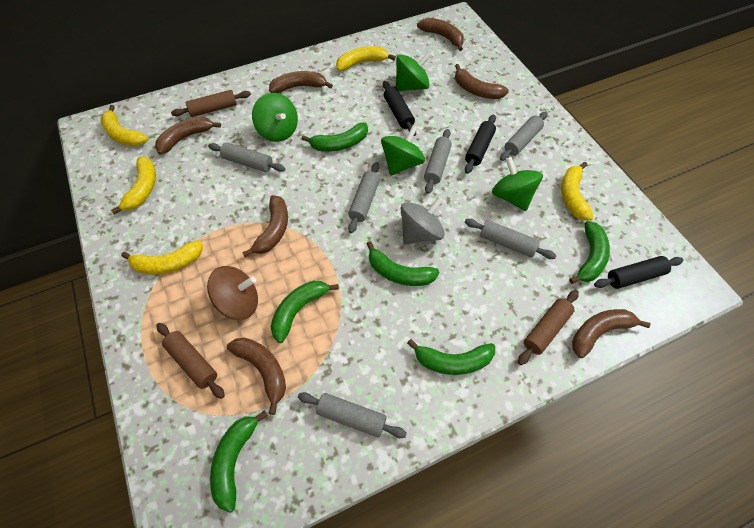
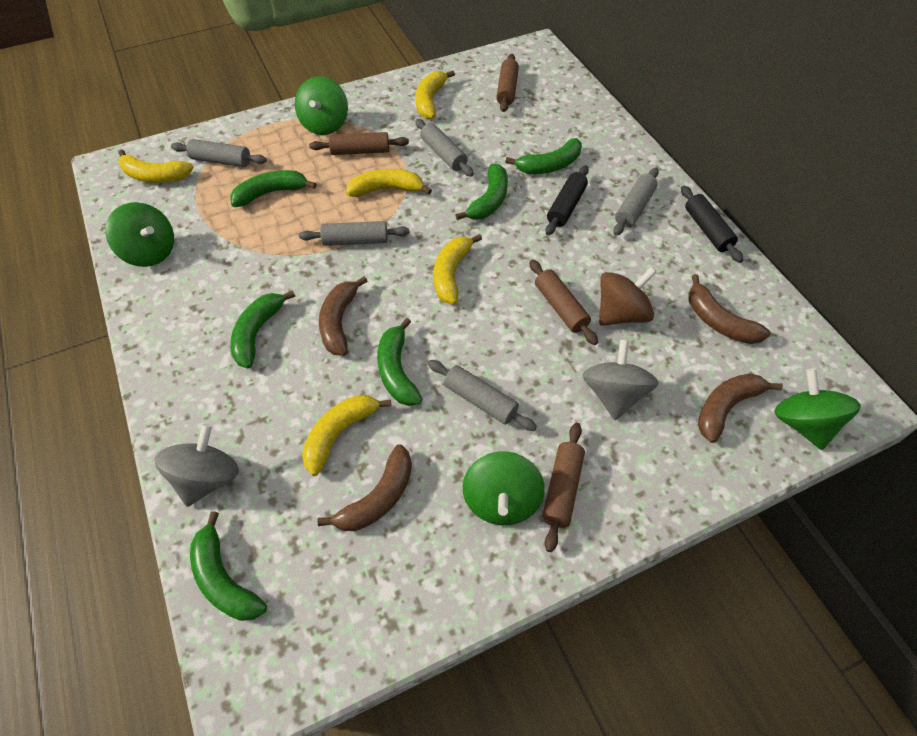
black rolling pin: [383,81,416,136] [465,115,496,174] [594,256,684,289] = 3 -> [545,165,589,236] [681,186,743,263] = 2
brown banana: [155,117,221,155] [227,338,286,415] [242,195,288,257] [269,71,333,93] [417,18,464,51] [455,64,509,99] [572,309,650,358] = 7 -> [318,444,412,531] [319,276,367,356] [689,274,771,344] [698,373,783,443] = 4
brown rolling pin: [156,323,225,399] [171,90,251,117] [518,290,579,365] = 3 -> [309,132,409,155] [496,54,519,112] [529,260,598,345] [542,423,585,552] = 4
grey rolling pin: [208,142,285,172] [298,392,407,438] [348,162,380,233] [424,129,452,194] [465,219,557,259] [500,112,548,161] = 6 -> [171,139,267,167] [299,221,409,246] [415,119,474,177] [428,360,537,431] [613,168,659,236] = 5
grey spinning top: [401,197,445,245] = 1 -> [154,424,239,507] [583,339,658,420] = 2

